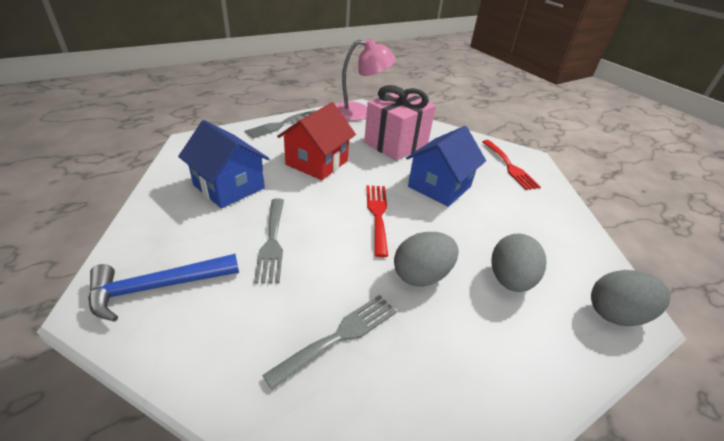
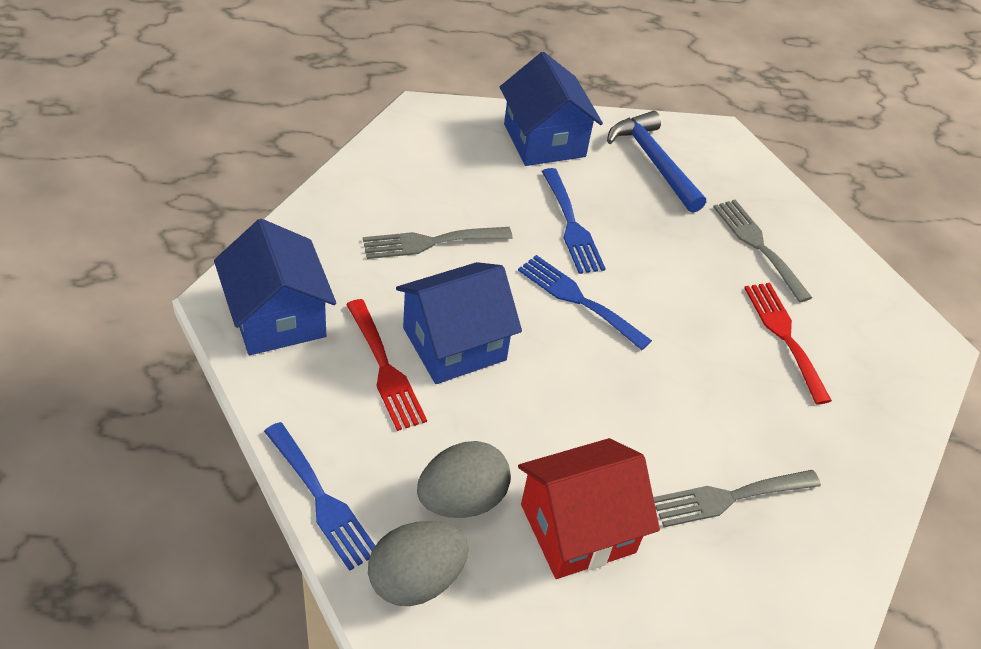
blue fork: none = 0 -> [264,422,375,571] [518,255,652,350] [542,168,606,274] = 3
blue house: [178,120,269,208] [406,126,486,207] = 2 -> [214,219,336,355] [396,262,522,384] [500,52,603,166] = 3
grey egg: [394,232,459,287] [492,233,546,292] [591,270,671,326] = 3 -> [368,521,469,606] [417,441,511,518] = 2
pink gift: [364,85,436,161] = 1 -> none = 0
pink lamp: [336,38,396,121] = 1 -> none = 0

